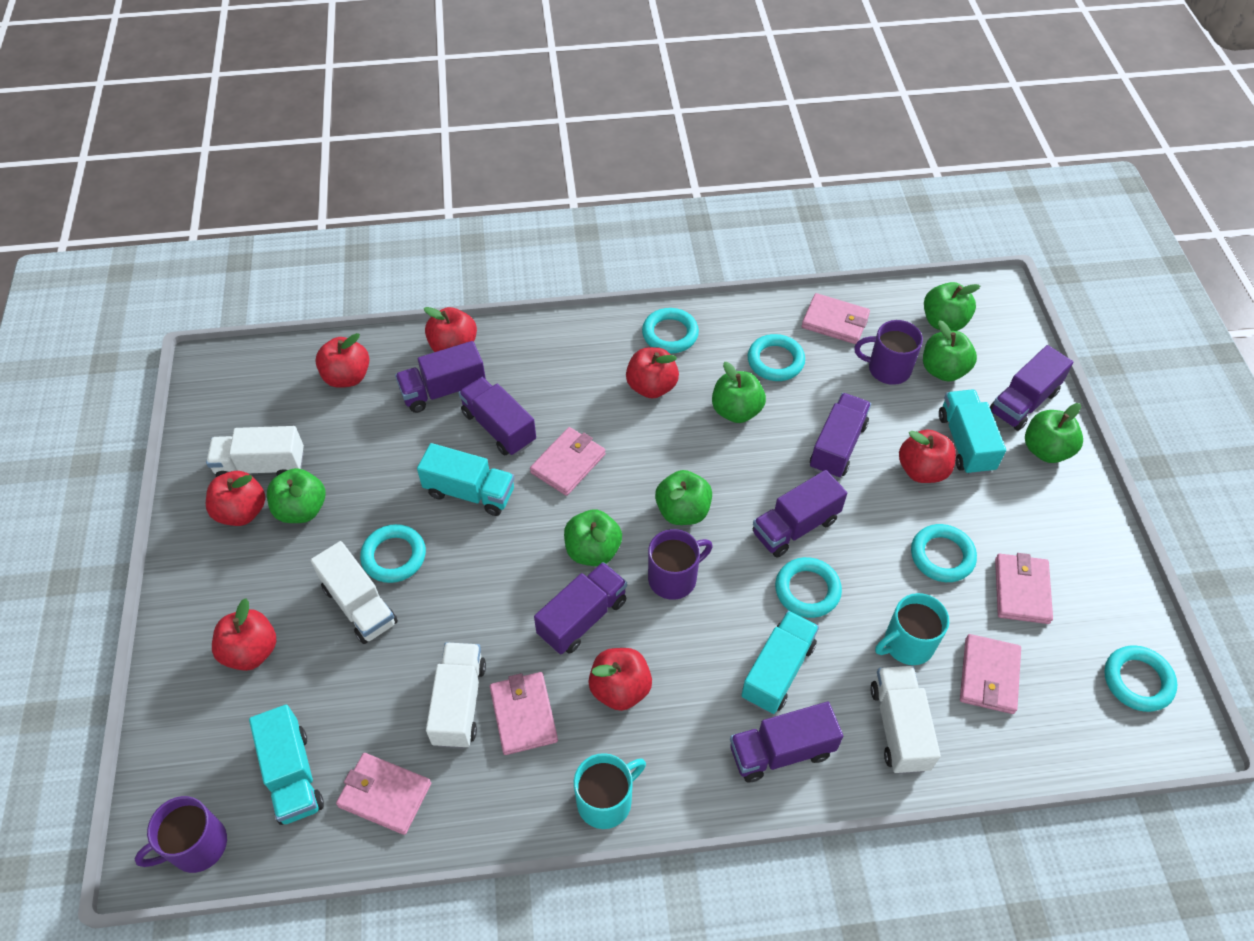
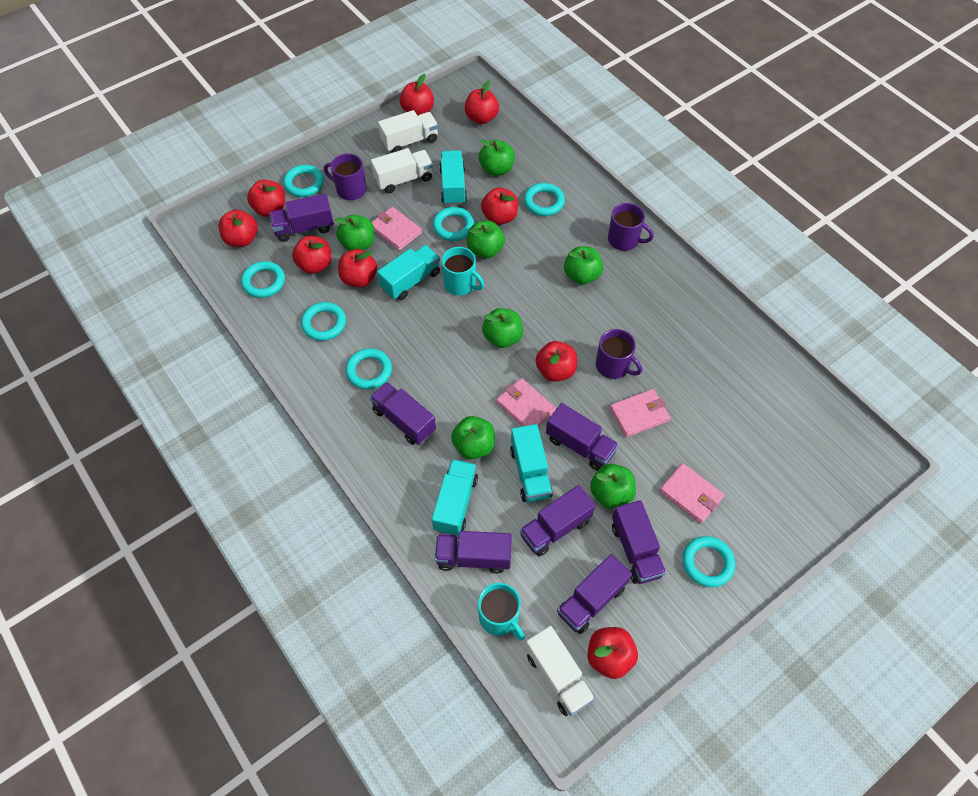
pink wallet: [336,753,431,835] [490,672,558,755] [530,427,605,496] [802,293,870,344] [960,634,1021,714] [995,553,1053,624] = 6 -> [372,207,422,251] [496,378,556,427] [610,389,670,437] [659,463,724,523] = 4
red apple: [206,471,265,526] [212,598,276,671] [315,333,369,388] [424,307,477,352] [589,648,652,711] [626,347,679,399] [899,429,956,483] = 7 -> [219,209,258,247] [247,180,285,217] [292,236,331,274] [338,249,377,287] [400,74,434,116] [465,80,499,124] [481,187,518,225] [536,341,577,382] [587,627,638,679] = 9
turquoise ring: [360,524,426,583] [642,308,699,353] [748,334,805,381] [775,557,842,618] [911,524,977,582] [1104,645,1177,712] = 6 -> [241,261,285,298] [283,165,324,197] [301,302,346,341] [346,348,392,389] [433,207,474,241] [524,183,565,216] [682,536,735,587] = 7
white truck: [206,426,304,477] [311,541,398,644] [426,642,486,748] [870,666,941,774] = 4 -> [371,148,433,193] [378,110,438,152] [525,626,595,716] = 3

